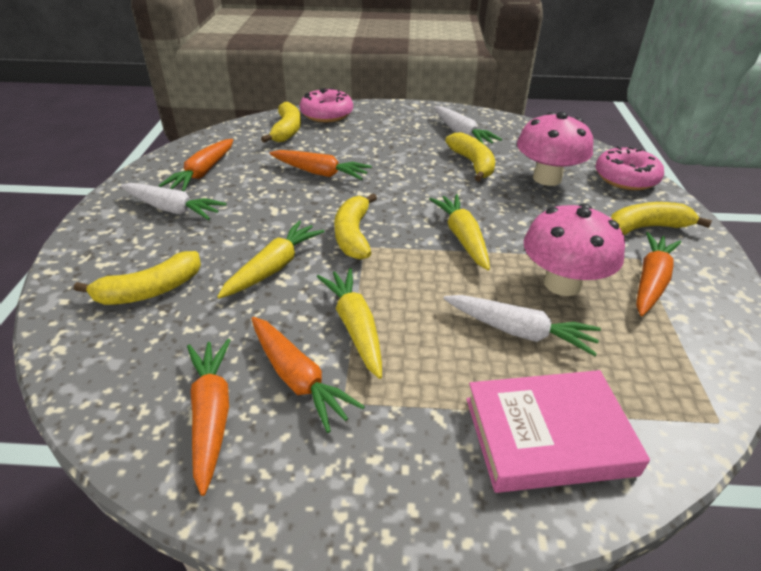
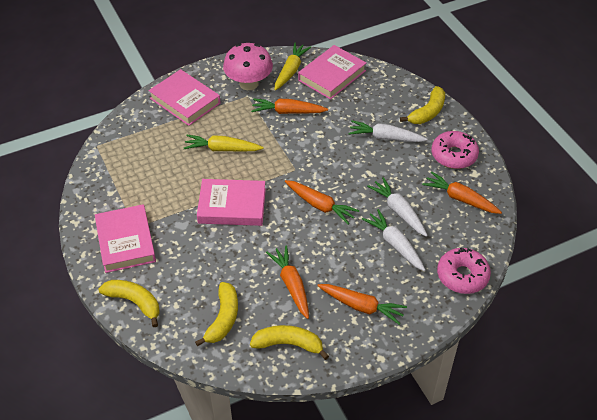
pink book: [466,370,650,493] = 1 -> [95,204,156,273] [149,69,221,126] [197,179,266,226] [298,45,366,100] = 4
pink mushroom: [517,112,593,186] [524,203,625,296] = 2 -> [223,43,273,90] = 1
yellow banana: [74,251,201,305] [261,102,301,143] [334,194,377,260] [445,132,495,181] [611,202,712,235] = 5 -> [99,280,159,327] [195,282,238,346] [250,325,329,360] [400,86,445,124] = 4
yellow carrot: [217,221,325,299] [317,268,382,379] [429,194,490,270] = 3 -> [184,135,264,152] [275,43,311,90] = 2

